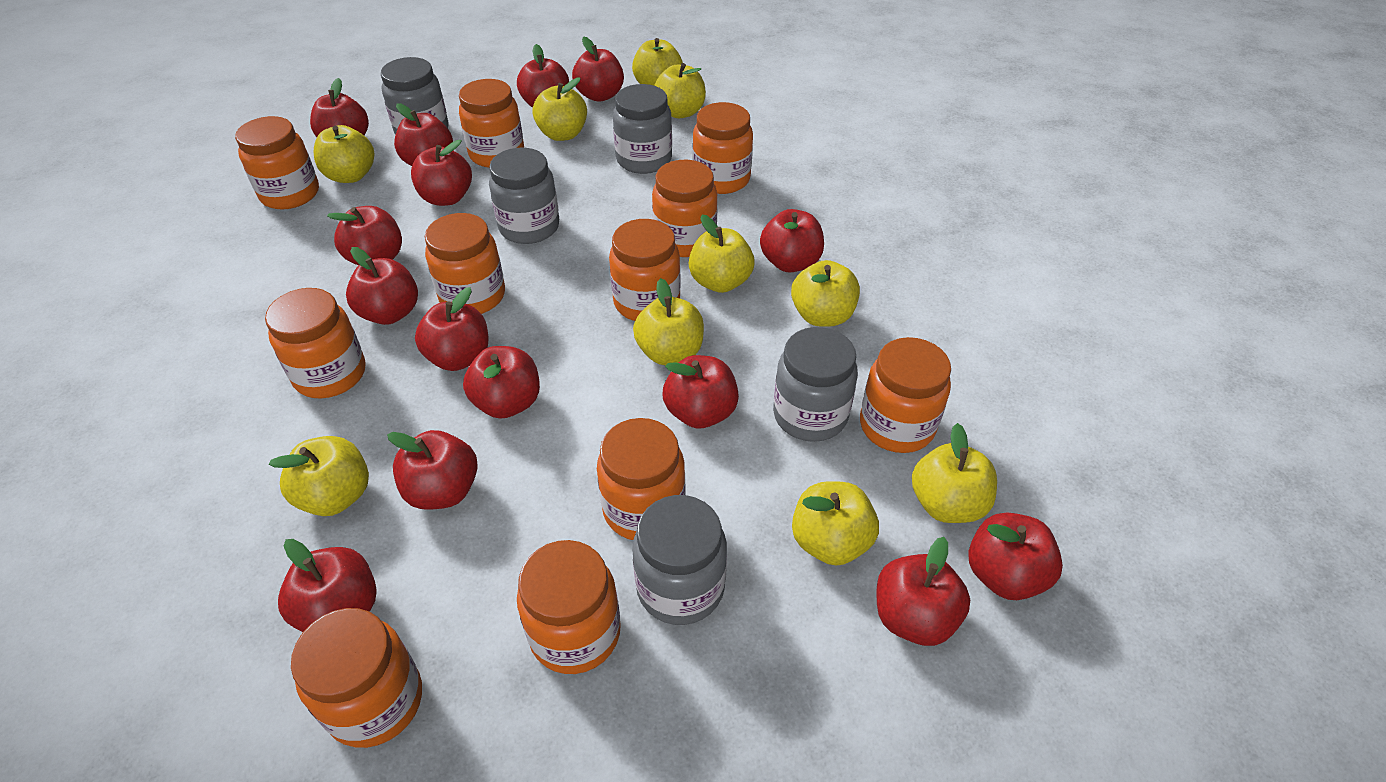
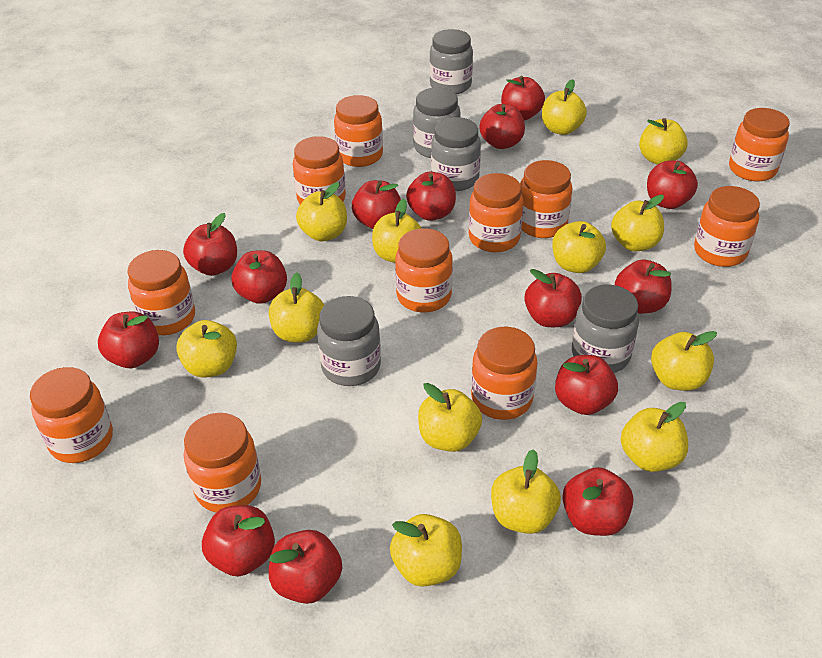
red apple: [278,539,377,632] [310,78,369,137] [327,206,402,265] [346,247,418,325] [387,430,478,510] [394,103,453,166] [411,140,472,206] [415,287,489,371] [463,346,540,419] [517,44,569,108] [572,36,624,102] [663,355,739,429] [760,209,824,273] [877,537,970,646] [968,512,1063,600] = 15 -> [98,312,159,368] [183,213,237,276] [202,505,275,576] [231,250,287,304] [269,530,342,604] [352,180,401,229] [406,172,456,221] [479,104,525,149] [501,76,545,120] [525,269,582,327] [555,355,618,415] [562,467,633,536] [615,259,672,314] [647,160,698,209] = 14
yellow apple: [269,436,369,516] [314,125,374,183] [532,78,587,141] [632,38,683,85] [633,278,704,365] [654,63,706,118] [689,215,754,293] [791,260,860,327] [792,481,879,566] [912,423,997,523] = 10 -> [176,320,237,378] [269,273,324,342] [296,182,347,241] [372,199,421,263] [390,514,462,587] [418,383,482,452] [491,449,561,534] [542,79,587,135] [552,221,606,273] [611,195,664,251] [621,402,688,472] [639,118,688,165] [651,331,717,391] = 13

